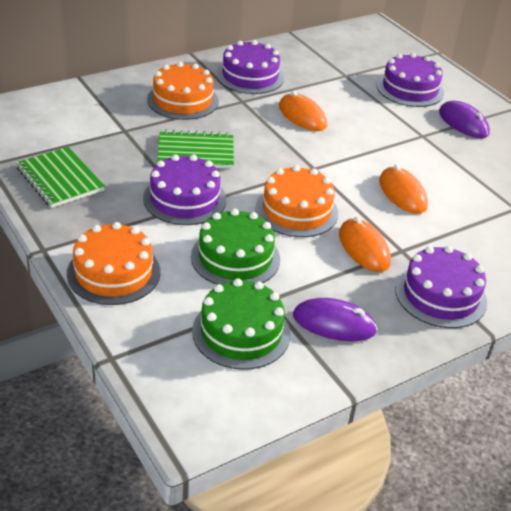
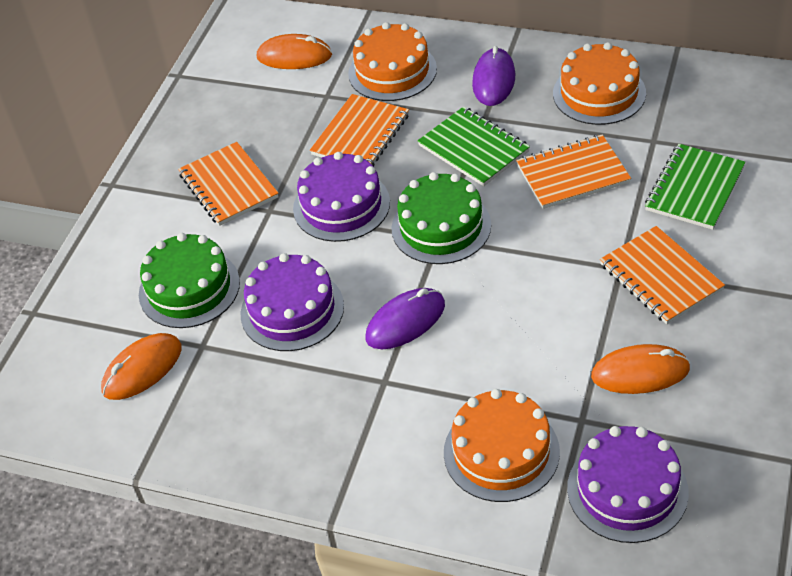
orange notebook: none = 0 -> [178,142,278,226] [310,94,409,167] [516,134,631,209] [600,226,725,324] = 4
purple cake: [143,154,226,225] [217,40,284,94] [377,53,444,107] [395,246,487,328] = 4 -> [241,253,344,351] [293,152,390,242] [567,426,689,543] = 3

